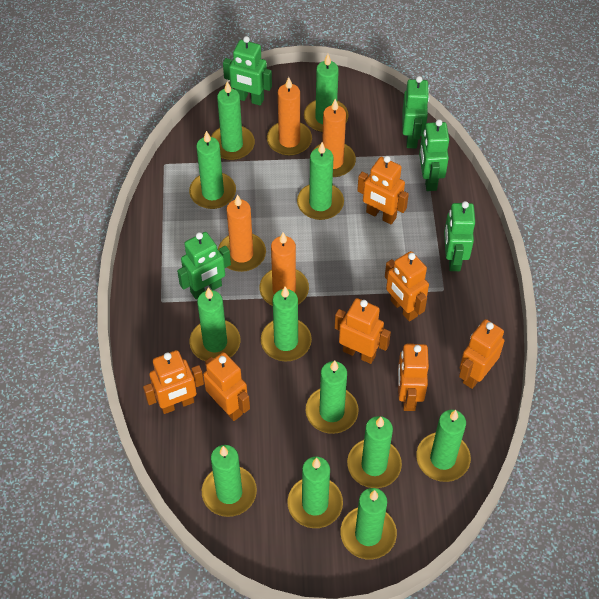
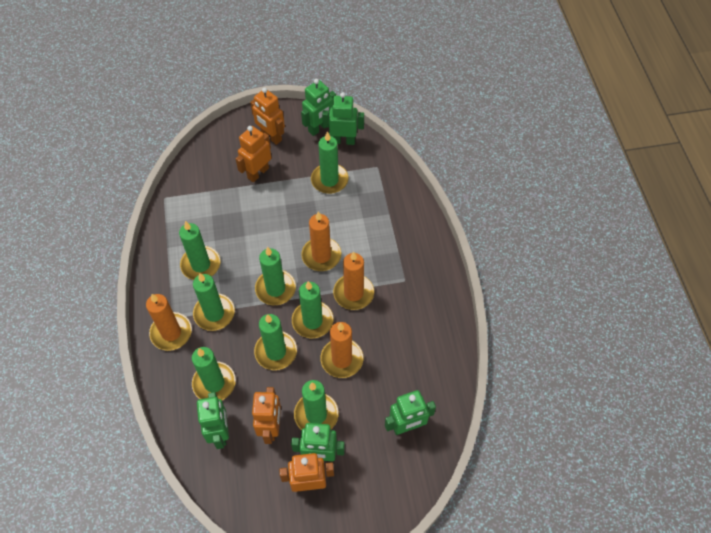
green candle: [189,131,236,209] [189,288,240,361] [202,445,257,517] [211,81,255,160] [261,287,312,361] [288,457,343,528] [297,142,344,220] [304,54,348,132] [306,360,359,434] [341,488,397,560] [347,416,402,488] [416,410,471,482] = 12 -> [179,221,220,280] [192,347,236,400] [193,273,235,331] [254,314,297,370] [255,247,296,305] [292,281,333,338] [294,380,339,430] [311,132,348,194] = 8
orange robot: [143,350,204,414] [203,352,250,421] [335,298,391,364] [357,156,409,224] [385,251,429,322] [398,343,429,411] [459,319,504,389] = 7 -> [236,126,272,182] [250,87,285,145] [252,387,281,444] [279,453,334,492] = 4

